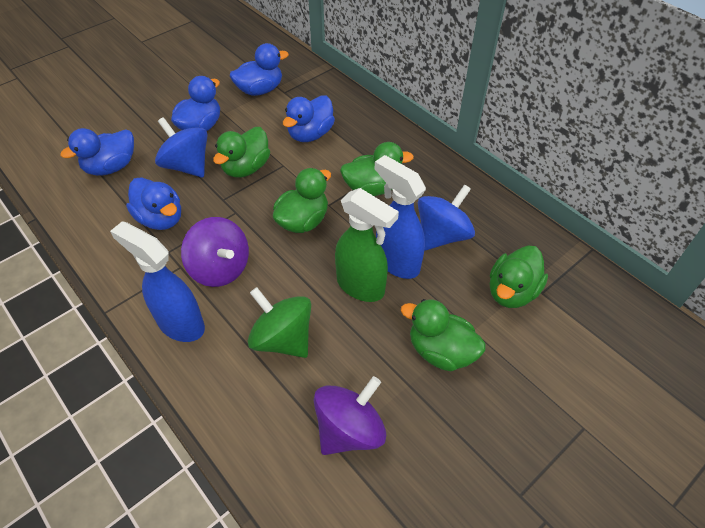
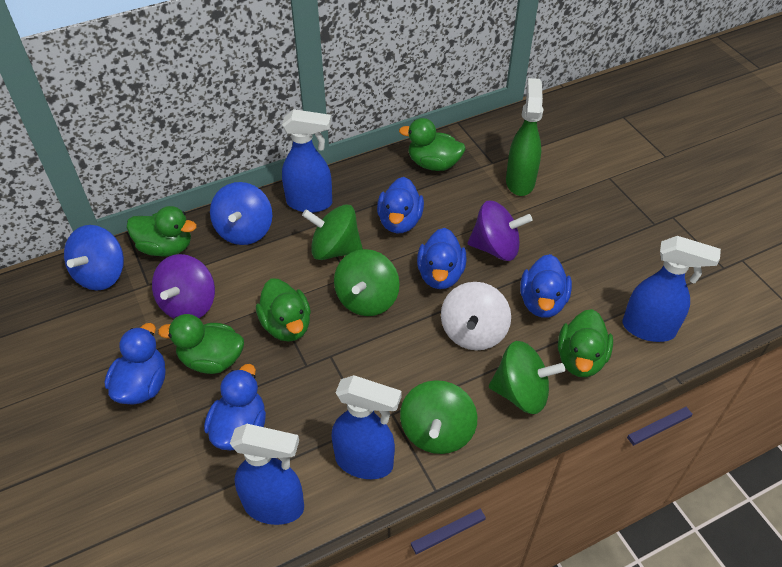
blue spray bottle: [110,221,205,342] [375,155,426,279] = 2 -> [230,424,304,525] [282,109,332,213] [331,375,402,479] [622,236,721,342] = 4
green spinning top: [248,287,311,358] = 1 -> [302,204,363,260] [334,249,400,316] [400,380,477,454] [489,341,565,414] = 4
white spinning top: none = 0 -> [441,282,511,351] = 1

